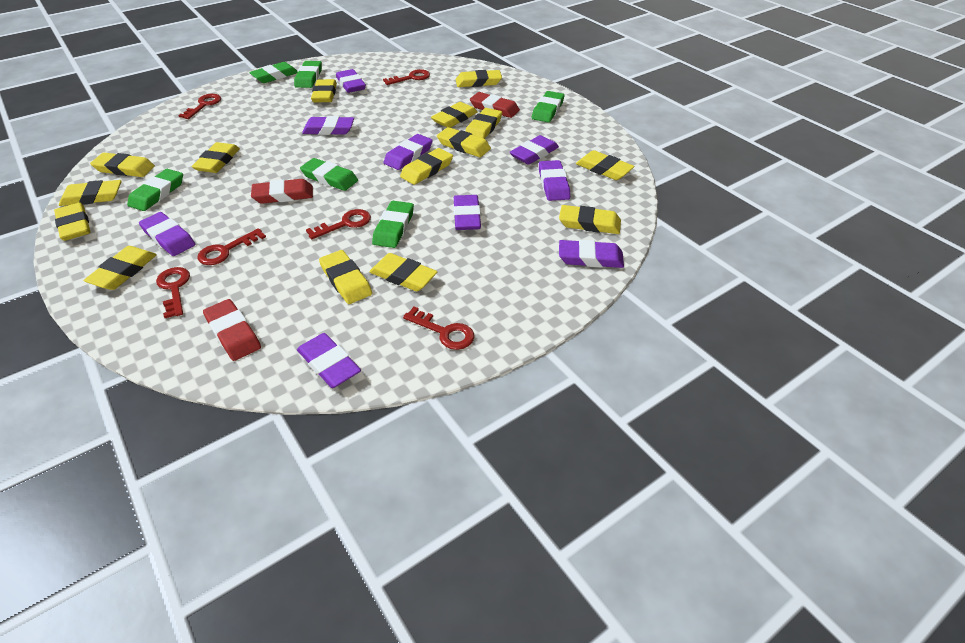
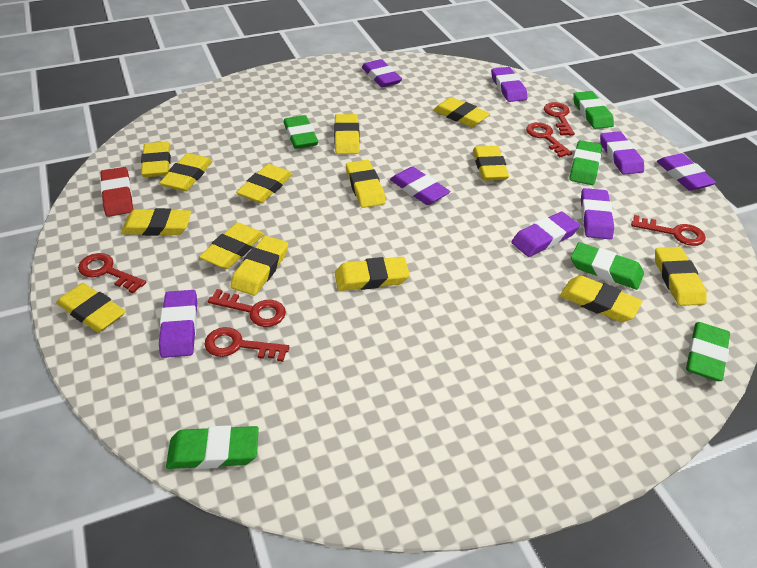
purple eraser: [139,212,195,256] [297,333,361,388] [302,116,354,135] [336,69,366,93] [383,134,433,170] [454,195,481,230] [510,135,559,165] [539,160,570,201] [559,240,624,268] = 9 -> [159,290,197,358] [362,59,402,87] [390,167,450,205] [491,67,527,102] [511,212,580,257] [581,188,614,239] [600,131,644,175] [657,153,716,191] = 8
red eraser: [203,299,261,361] [251,179,313,204] [470,92,520,118] = 3 -> [100,167,133,217] = 1
yellow eraser: [54,202,91,241] [59,180,122,206] [84,246,157,290] [90,153,155,177] [191,142,240,173] [311,79,337,102] [319,250,372,304] [369,253,437,291] [400,148,453,185] [431,102,478,128] [437,127,491,157] [456,70,502,87] [466,108,502,139] [559,205,621,234] [576,150,635,180] = 15 -> [56,283,126,333] [121,208,192,236] [141,141,171,177] [159,153,213,191] [199,223,264,269] [230,236,288,296] [236,164,293,203] [334,114,360,154] [335,257,410,291] [346,160,386,208] [433,97,490,127] [473,146,509,181] [560,275,642,322] [655,247,707,306] = 14

